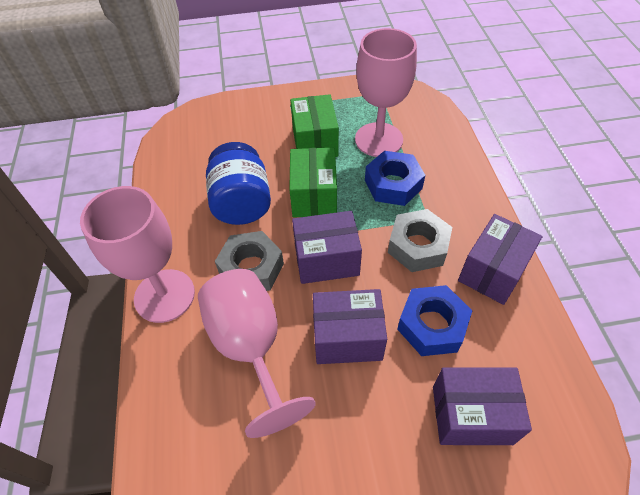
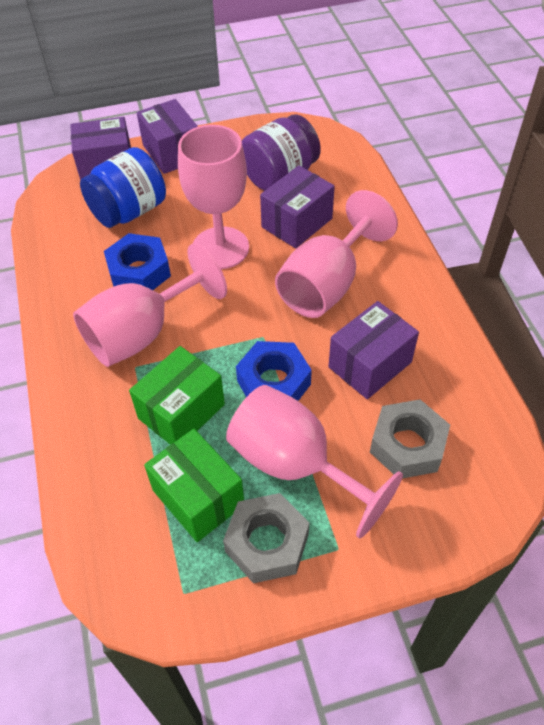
pink goblet: [80,186,195,323] [198,269,316,438] [355,28,417,157] = 3 -> [73,243,227,367] [178,125,249,269] [226,385,403,538] [275,190,398,318] = 4
purple jar: none = 0 -> [242,114,321,191] = 1

